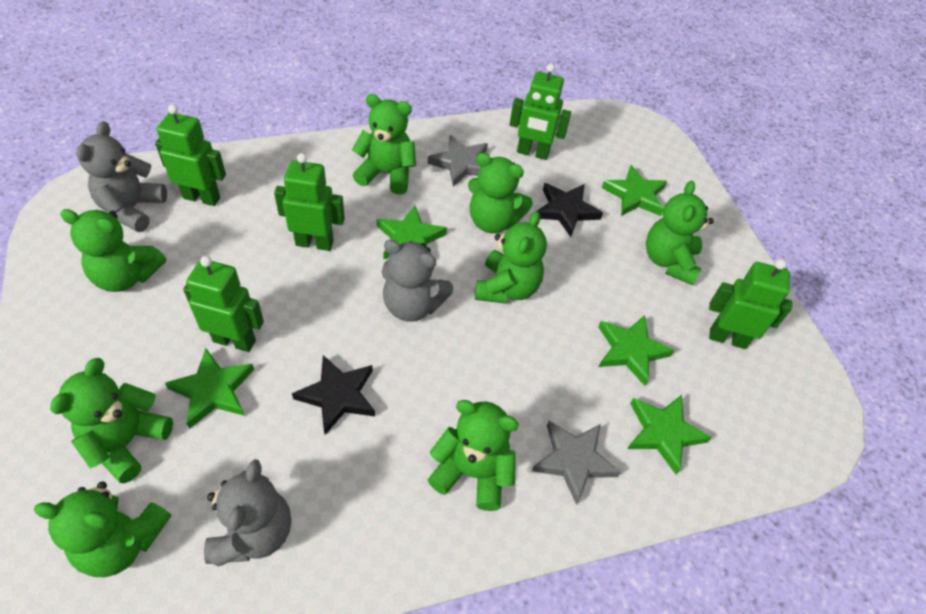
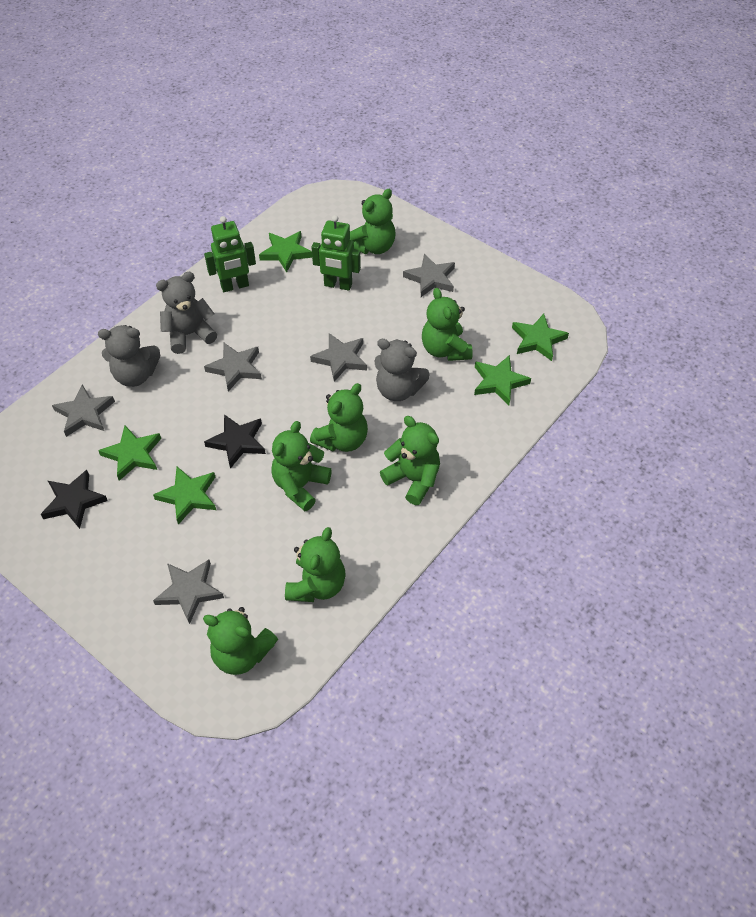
green robot: [155,105,226,206] [183,256,264,352] [274,153,345,251] [509,64,571,160] [709,259,792,349] = 5 -> [204,216,256,292] [312,215,361,291] = 2
green teddy bear: [34,481,171,577] [50,358,173,484] [60,209,166,292] [352,94,416,195] [428,400,519,511] [468,153,533,233] [475,211,547,304] [646,181,714,285] = 8 -> [203,607,278,675] [271,421,332,511] [285,527,346,602] [310,383,368,452] [350,189,395,254] [380,416,440,505] [422,288,473,361] = 7
grey star: [428,135,488,187] [532,421,621,505] = 2 -> [52,385,115,437] [153,560,224,624] [204,343,262,391] [310,333,367,382] [403,254,455,297] = 5

